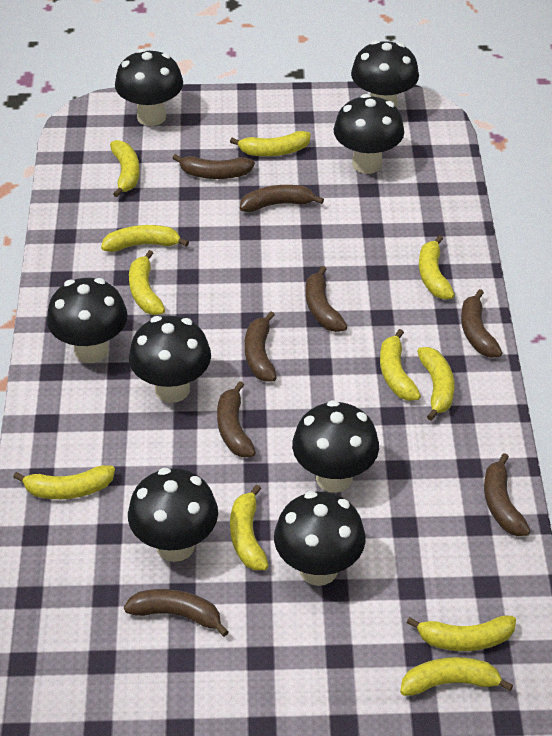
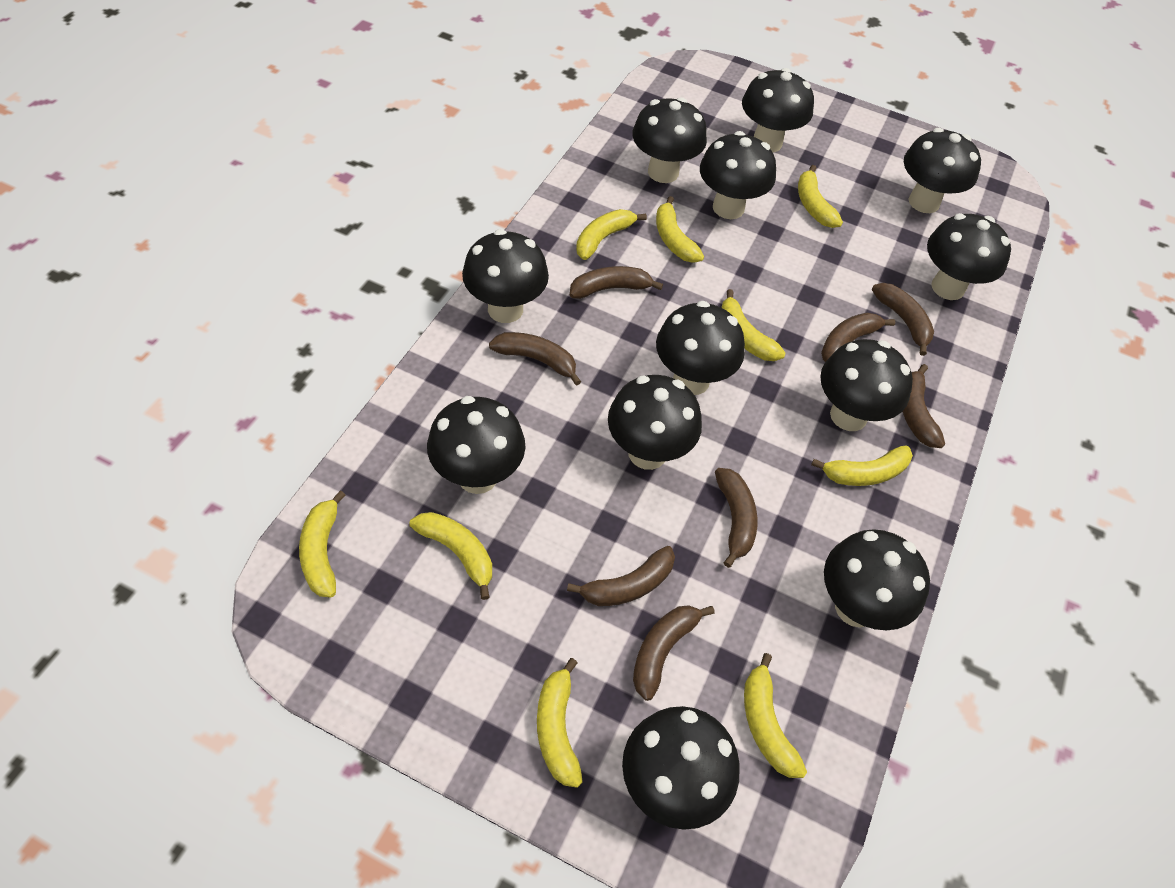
black mushroom: [47,278,128,363] [115,49,183,126] [128,468,218,562] [129,316,211,403] [274,491,366,586] [292,400,379,493] [334,94,404,174] [351,40,419,108] = 8 -> [427,396,526,494] [462,229,549,323] [608,375,702,470] [622,706,740,830] [632,97,707,183] [656,301,745,395] [700,131,776,219] [742,68,814,152] [820,339,913,431] [824,529,930,630] [904,128,981,213] [927,213,1011,300] = 12
yellow banana: [13,465,115,499] [101,225,189,252] [110,140,140,197] [129,250,165,315] [230,131,311,156] [230,484,269,570] [380,329,421,401] [400,657,513,696] [407,616,516,651] [417,347,454,421] [419,235,455,300] = 11 -> [299,490,346,598] [409,512,492,600] [537,658,583,788] [576,209,647,260] [656,196,704,263] [721,289,786,361] [744,653,807,778] [798,165,843,228] [811,445,913,486] = 9

